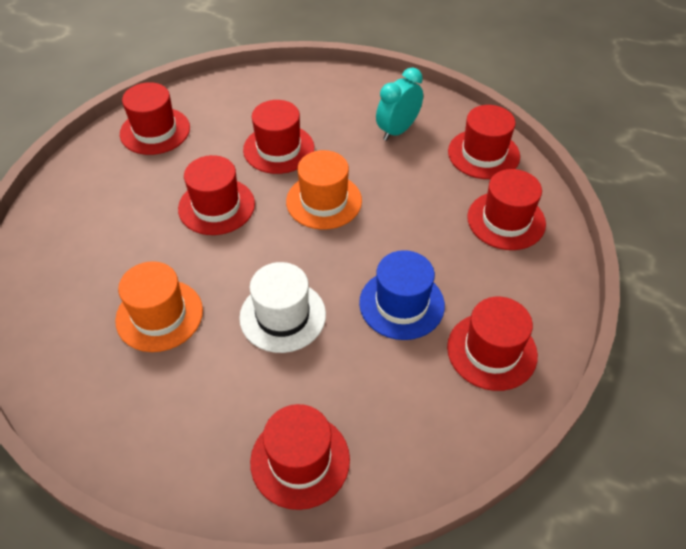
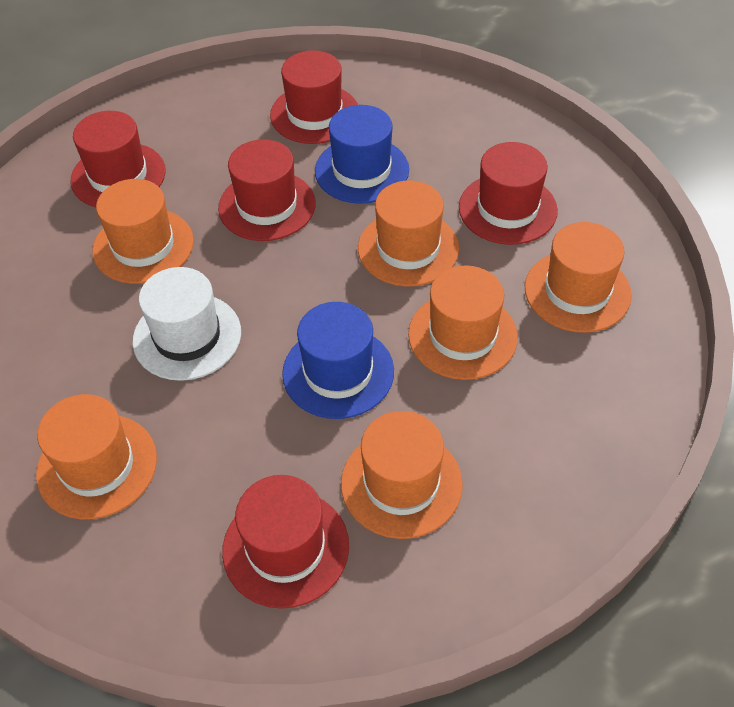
blue hat: [359,250,445,340] = 1 -> [282,302,394,419] [315,105,409,204] = 2
orange hat: [115,261,203,352] [286,150,362,230] = 2 -> [36,394,157,520] [92,179,194,284] [341,411,463,539] [358,180,459,287] [408,265,518,380] [525,222,632,333] = 6
red hat: [120,82,190,155] [178,155,255,235] [243,100,314,174] [250,404,350,510] [447,297,538,391] [448,105,520,179] [467,169,546,250] = 7 -> [71,111,166,207] [218,139,316,241] [222,475,349,609] [270,50,358,144] [459,142,558,245] = 5
turquoise clock: [376,67,423,141] = 1 -> none = 0

